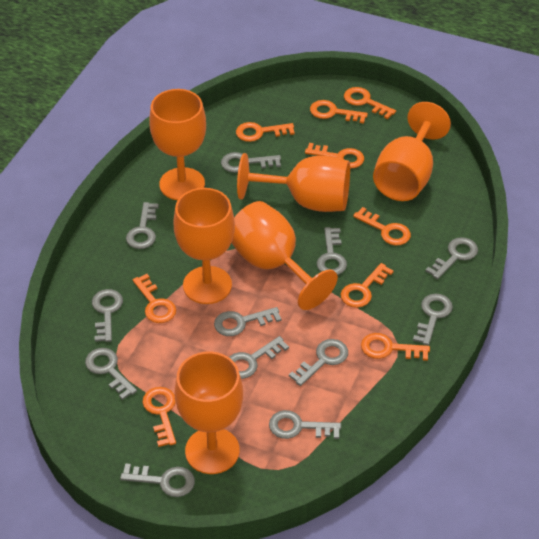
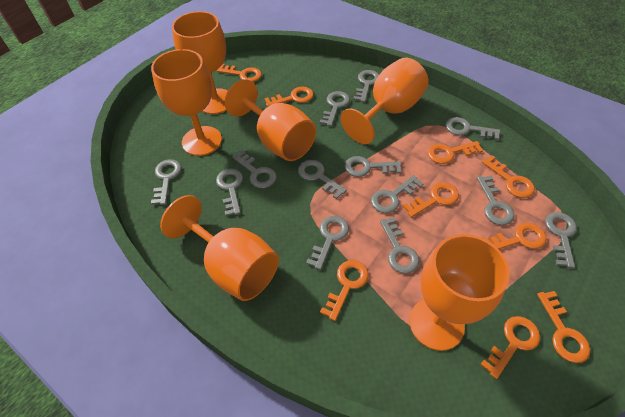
grey key: [85,348,137,400] [92,289,123,342] [120,463,195,497] [126,202,159,249] [214,307,281,336] [221,152,281,173] [229,336,289,379] [269,410,341,439] [289,339,348,386] [317,227,347,275] [413,294,453,345] [426,237,478,279] = 12 -> [151,159,181,205] [216,169,243,216] [232,150,277,188] [298,160,347,199] [306,216,349,270] [320,91,350,126] [344,156,402,177] [353,70,379,102] [371,175,423,213] [380,217,419,274] [445,117,501,140] [477,176,515,225] [545,212,577,268] = 13

